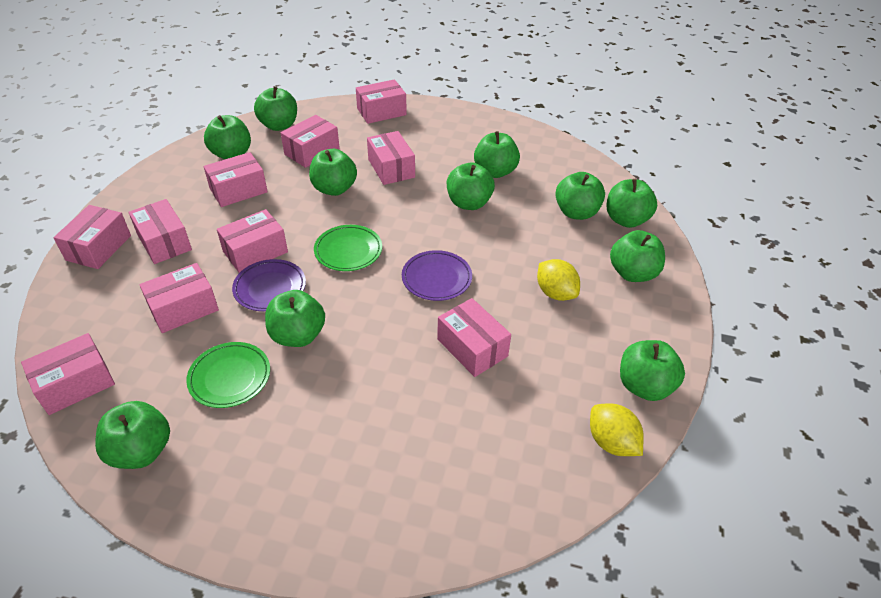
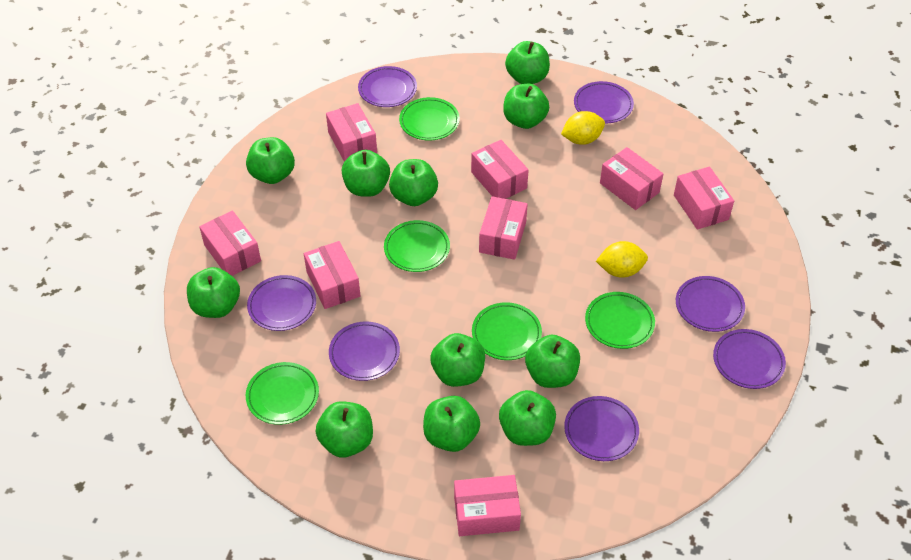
green plate: [186,342,270,408] [314,225,382,271] = 2 -> [246,362,319,425] [384,220,450,272] [399,97,460,141] [472,302,542,360] [585,292,655,349] = 5
pink box: [21,333,115,415] [53,205,131,269] [128,199,192,264] [139,263,219,333] [204,152,268,207] [217,209,288,273] [281,115,340,168] [356,79,407,124] [367,131,415,185] [437,298,511,377] = 10 -> [199,210,261,276] [304,241,360,309] [326,103,377,162] [454,475,521,536] [471,140,529,199] [479,196,528,260] [600,147,663,210] [674,166,734,230] = 8
purple plate: [232,259,306,311] [402,250,472,301] = 2 -> [247,275,316,331] [329,321,400,381] [358,66,417,107] [564,396,639,461] [574,81,634,123] [676,276,745,332] [713,329,786,389] = 7

